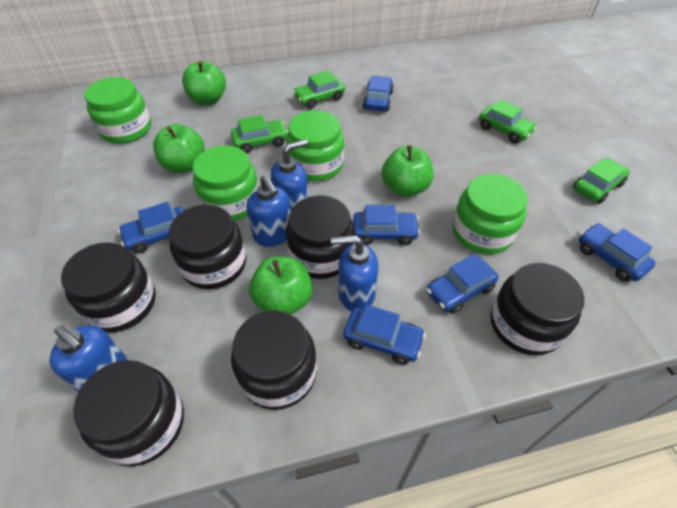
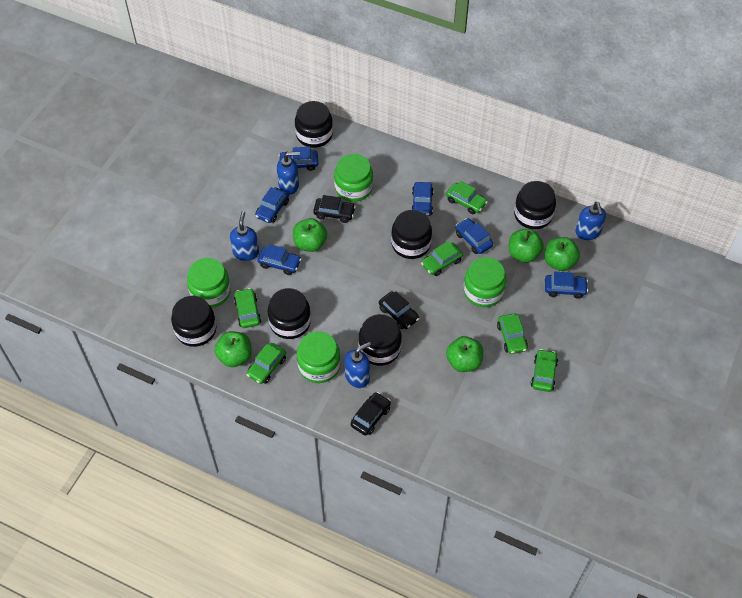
black car: none = 0 -> [313,195,356,223] [350,392,391,436] [379,291,419,329] = 3
green apple: [153,124,205,173] [182,61,226,105] [249,256,312,314] [382,145,433,197] = 4 -> [214,331,252,367] [293,218,327,252] [446,336,483,372] [509,229,544,263] [545,237,580,271] = 5
green car: [231,115,288,153] [293,70,345,109] [479,100,537,143] [573,159,630,204] = 4 -> [234,288,261,328] [246,343,286,384] [421,241,463,276] [446,181,488,214] [497,313,528,354] [531,349,558,392] = 6

